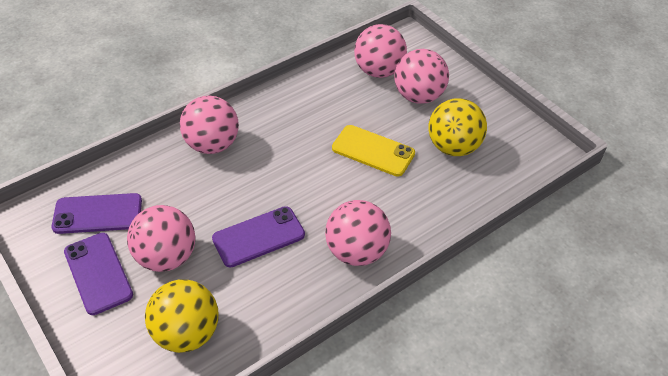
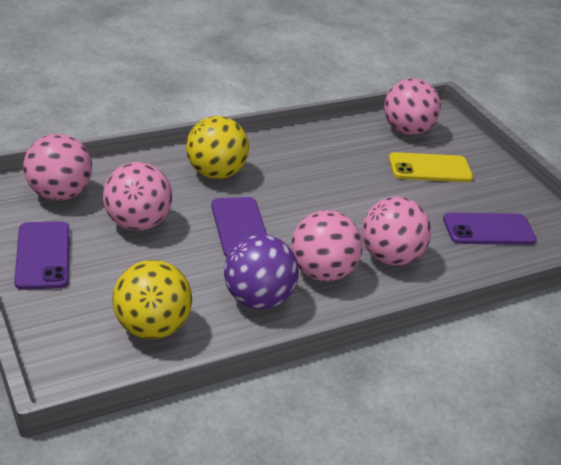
purple ball: none = 0 -> [224,235,299,309] = 1

